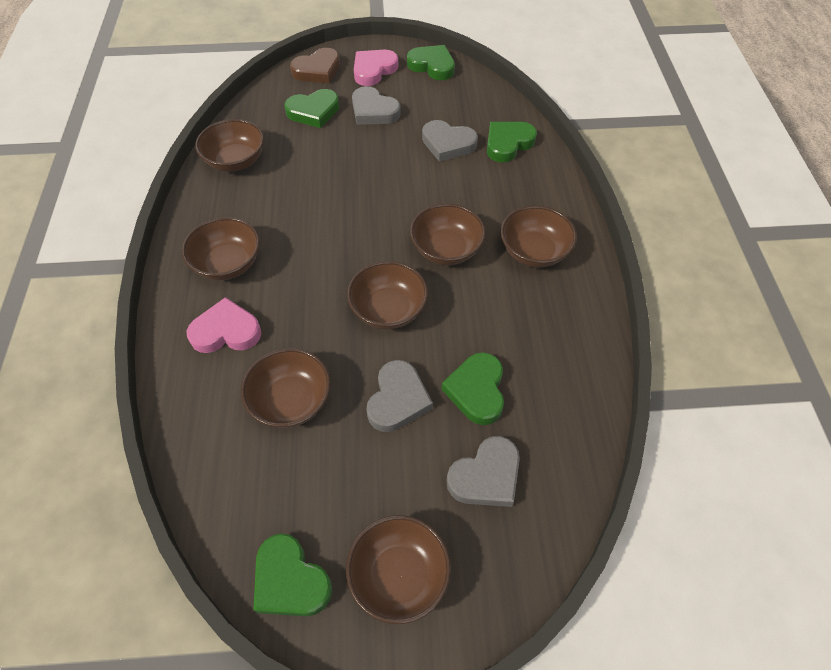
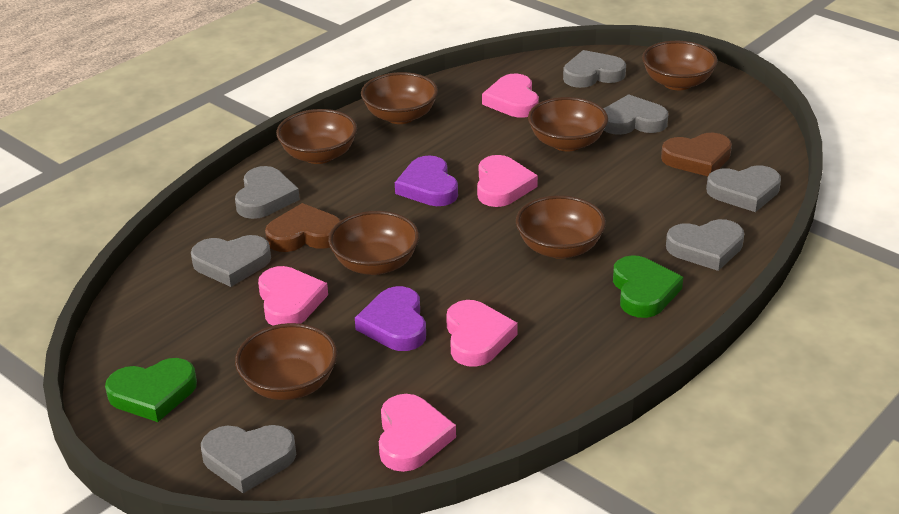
brown heart: [290,48,340,83] = 1 -> [265,203,341,252] [661,133,732,176] = 2
green heart: [253,533,332,616] [284,89,339,128] [407,45,455,80] [441,352,504,425] [487,122,537,163] = 5 -> [105,358,197,422] [613,255,683,318] = 2
grey heart: [352,86,401,125] [366,360,433,432] [422,120,478,162] [447,436,520,507] = 4 -> [191,235,271,287] [201,425,296,493] [235,166,300,219] [563,50,626,88] [604,94,668,135] [666,219,744,271] [706,165,781,212] = 7
pink heart: [186,297,261,353] [354,50,398,86] = 2 -> [258,266,328,326] [379,394,456,472] [446,300,518,367] [477,155,538,207] [482,74,539,118] = 5
purple heart: none = 0 -> [355,286,426,351] [395,155,458,206] = 2

